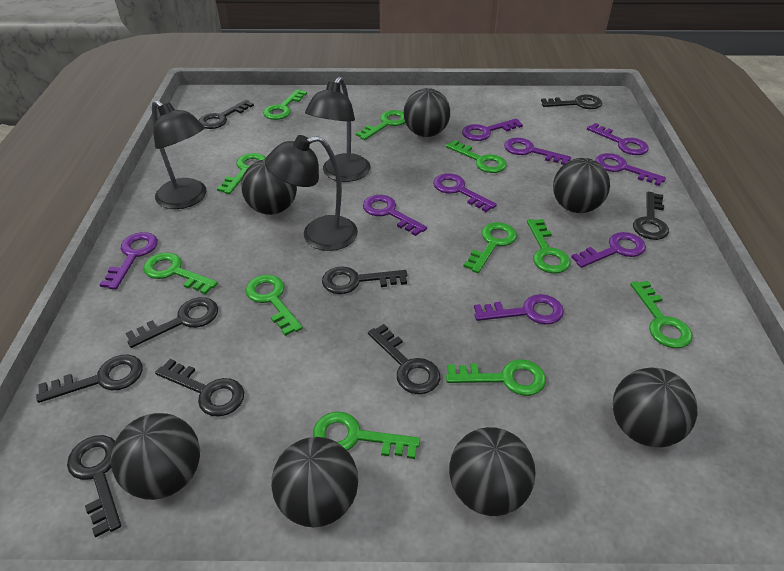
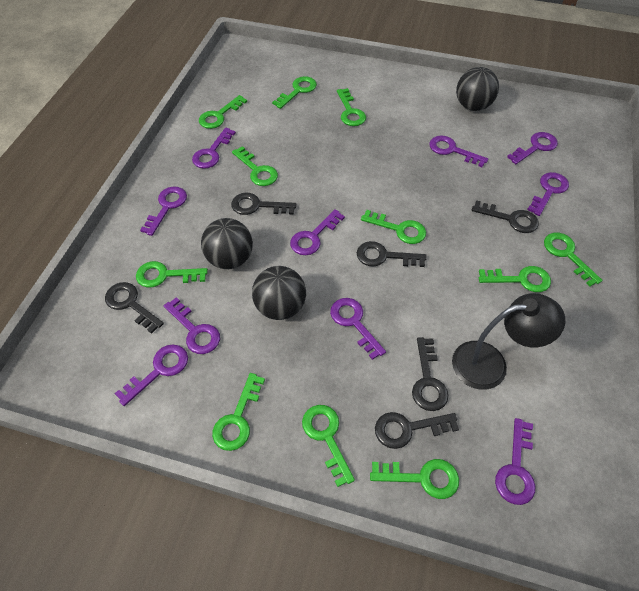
black ball: [111,413,200,500] [241,159,297,215] [271,437,358,527] [404,88,450,137] [449,427,535,516] [553,158,610,213] [612,368,698,447] = 7 -> [201,218,253,269] [252,266,306,320] [456,67,499,111] = 3
black key: [36,354,143,403] [67,435,121,537] [126,297,218,348] [155,359,244,417] [199,100,254,129] [322,266,407,294] [368,324,440,394] [541,94,602,109] [633,192,669,240] = 9 -> [105,282,164,334] [231,193,296,215] [357,241,427,267] [375,412,459,449] [412,337,448,411] [472,200,539,233] = 6
black lamp: [152,100,206,209] [265,135,358,251] [305,76,370,182] = 3 -> [452,293,565,390] = 1
purple key: [99,232,158,290] [363,195,427,236] [433,173,497,212] [462,118,523,141] [474,294,564,325] [504,138,571,165] [571,232,646,268] [587,123,649,155] [595,153,666,186] = 9 -> [115,345,188,406] [140,186,187,236] [164,297,220,354] [192,127,236,169] [290,209,345,255] [330,298,386,360] [429,135,488,167] [495,418,535,505] [507,132,558,164] [527,172,569,216] = 10

